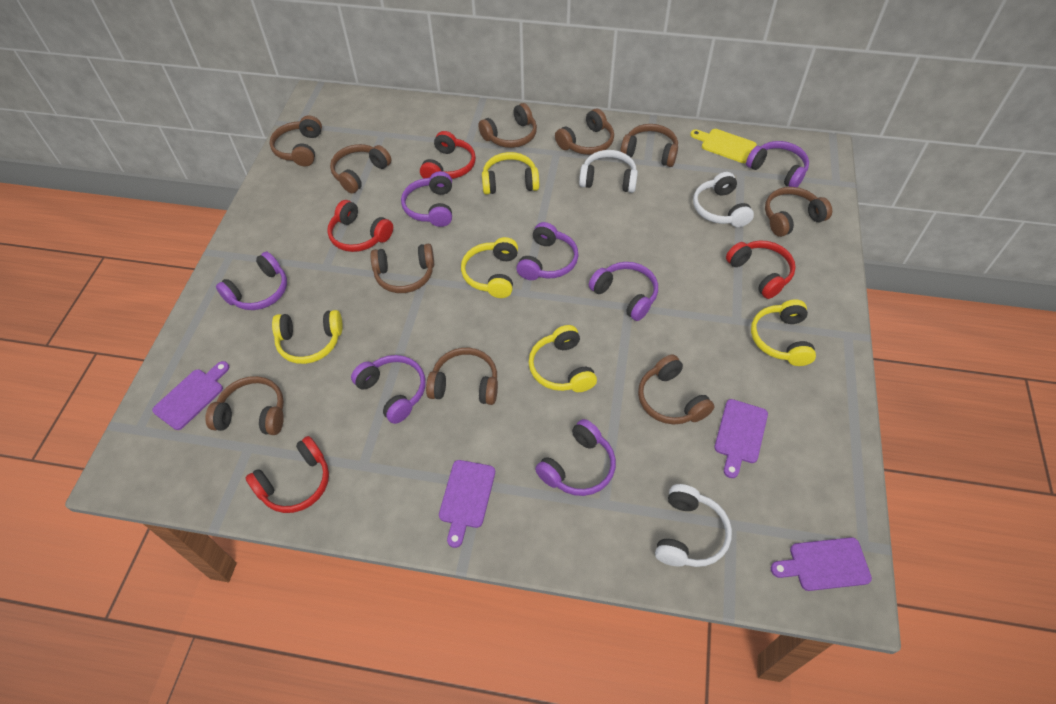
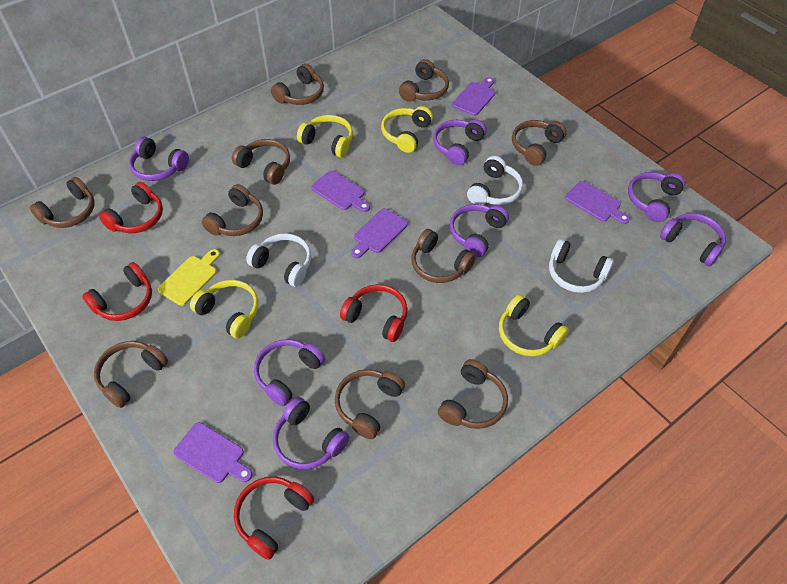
purple cutting board: [152,361,229,430] [439,460,495,548] [714,399,768,478] [771,537,872,591] = 4 -> [173,422,252,483] [311,171,370,212] [351,208,408,258] [452,77,496,116] [565,181,630,224] = 5
yellow headphones: [272,310,343,364] [461,237,518,298] [482,152,539,194] [529,325,597,392] [751,299,816,366] = 5 -> [190,280,259,339] [297,115,353,157] [381,106,433,153] [499,294,569,356] = 4

